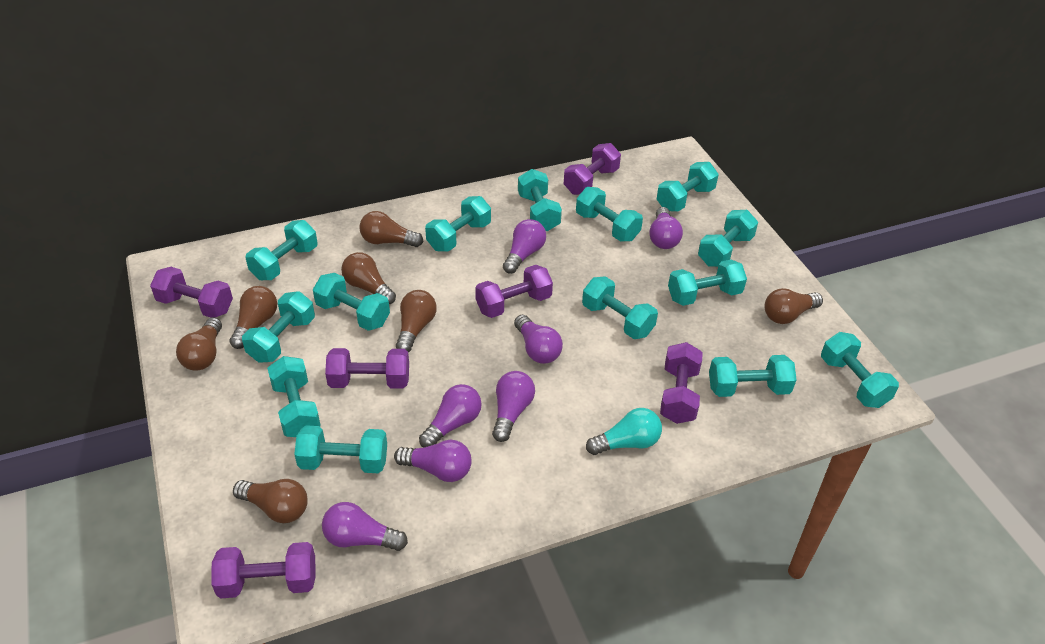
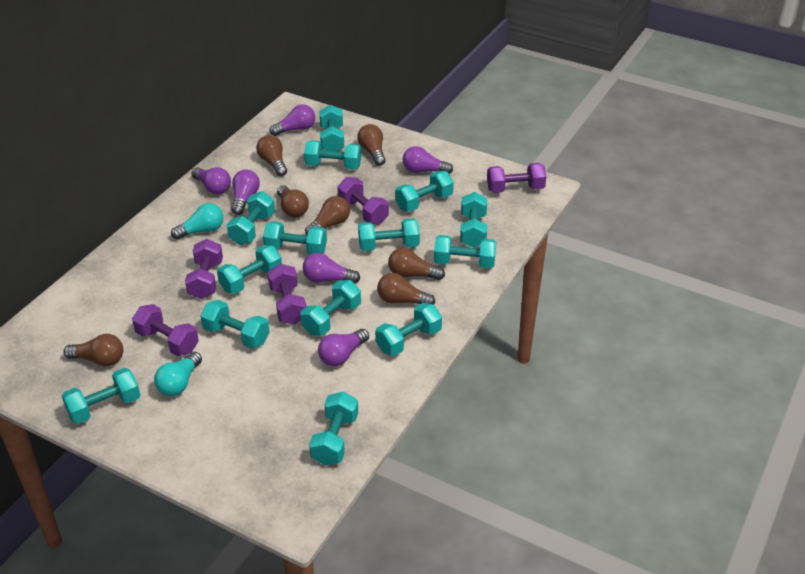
purple dumbbell: [150,267,233,318] [211,542,316,599] [325,348,409,389] [475,265,553,318] [564,143,621,195] [660,342,703,424] = 6 -> [132,304,199,356] [185,239,223,299] [268,264,306,325] [338,177,389,225] [487,163,546,193] = 5
purple light bulb: [322,502,408,551] [394,440,472,482] [419,384,482,448] [492,371,535,442] [503,219,546,274] [514,315,563,364] [649,207,683,249] = 7 -> [191,167,231,195] [232,170,260,215] [269,104,315,136] [303,253,360,284] [318,329,369,366] [402,146,453,174] = 6
turquoise light bulb: [586,408,662,455] = 1 -> [154,352,202,396] [171,203,224,240] = 2

